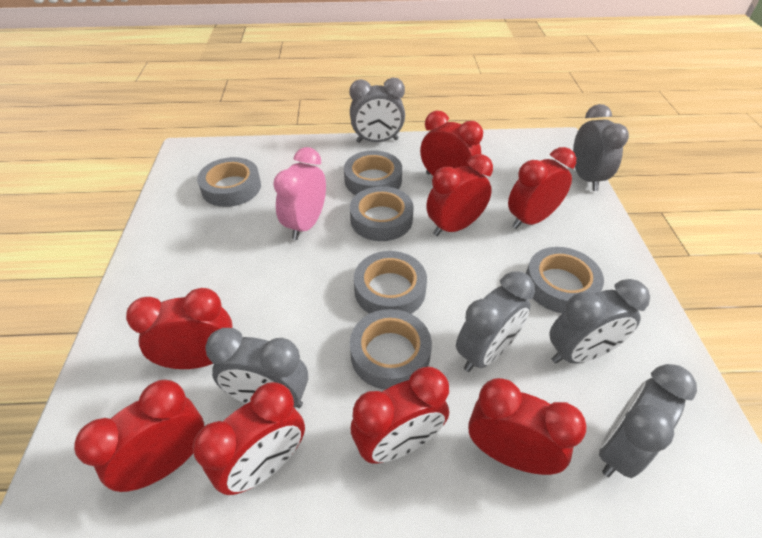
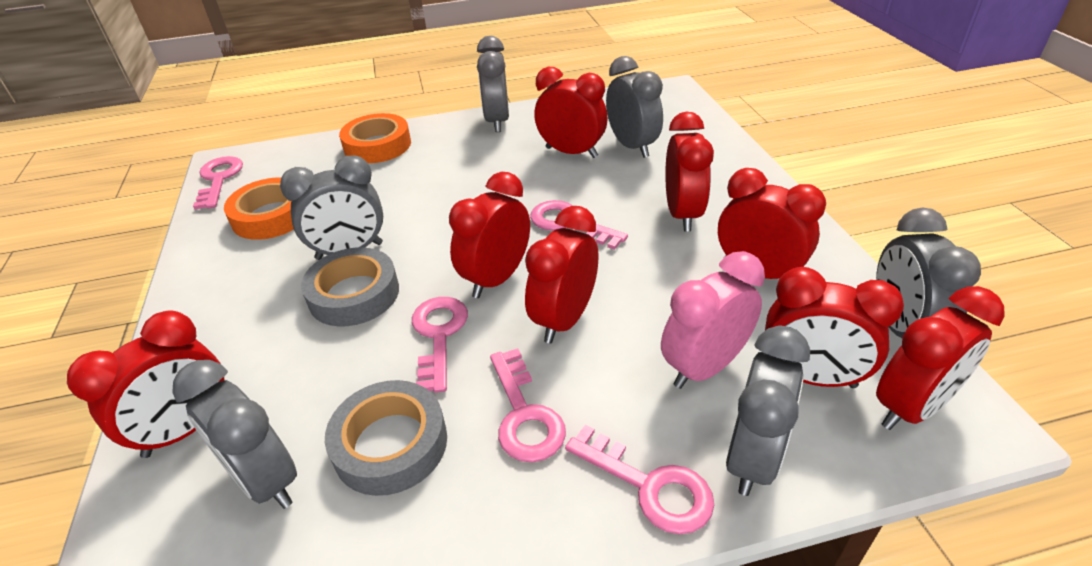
grey tape: [197,157,261,207] [344,151,402,195] [350,186,414,241] [350,309,432,390] [354,251,427,314] [526,247,604,313] = 6 -> [301,247,399,326] [325,380,447,496] = 2
orange tape: none = 0 -> [224,178,294,240] [339,113,411,163] = 2
pink key: none = 0 -> [193,156,243,210] [412,297,468,393] [490,348,566,463] [530,200,628,250] [565,425,714,534] = 5

